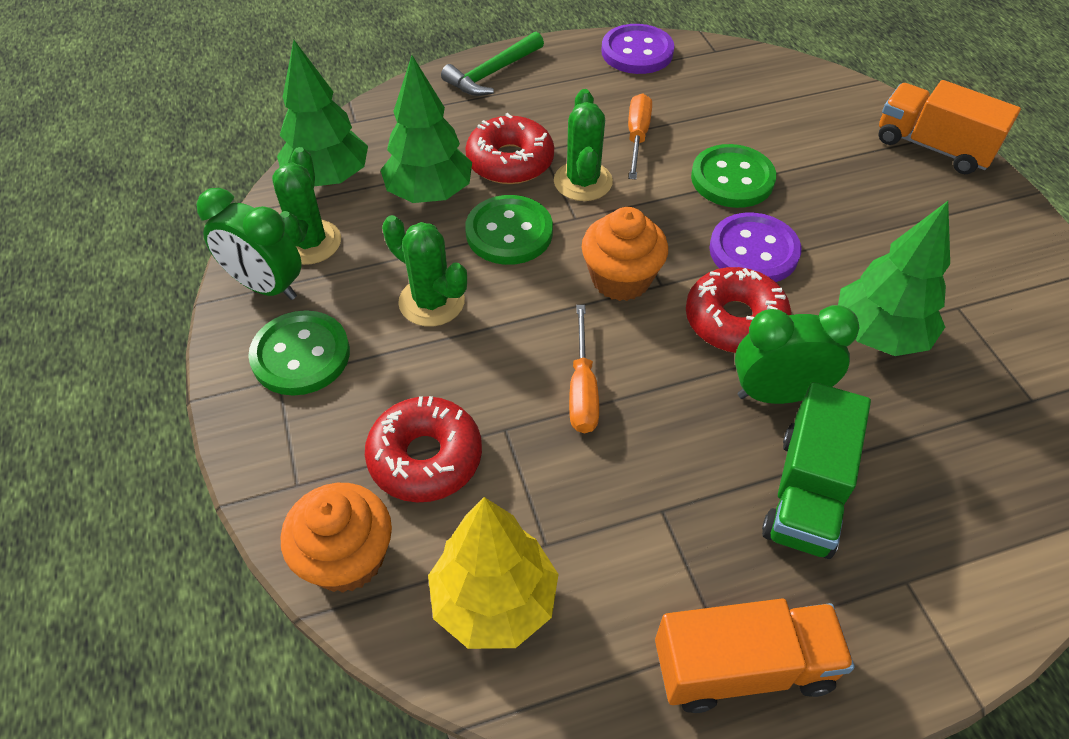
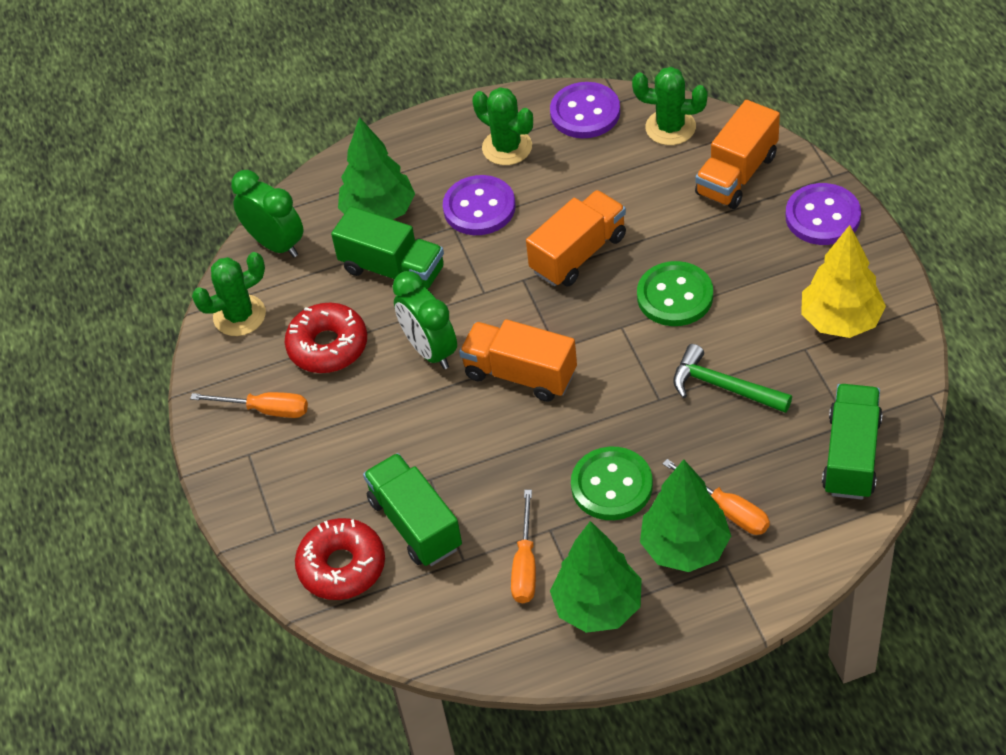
green button: [248,310,350,396] [465,195,553,265] [691,144,776,208] = 3 -> [571,447,653,520] [637,261,713,326] = 2
green truck: [762,382,871,559] = 1 -> [331,206,444,289] [363,453,462,566] [822,384,883,500] = 3
orange cupcake: [281,483,392,593] [582,207,668,301] = 2 -> none = 0
orange screwdriver: [569,305,599,433] [628,93,652,179] = 2 -> [190,392,308,418] [511,490,536,603] [662,459,770,535] = 3
orange truck: [655,599,855,713] [878,80,1021,174] = 2 -> [459,319,577,402] [526,190,626,286] [695,100,780,209] = 3
purple button: [601,24,674,74] [709,213,801,282] = 2 -> [443,175,516,235] [550,82,620,138] [786,183,861,245] = 3
red donut: [365,396,482,502] [465,113,554,184] [686,267,791,353] = 3 -> [285,303,367,373] [295,518,385,600] = 2

